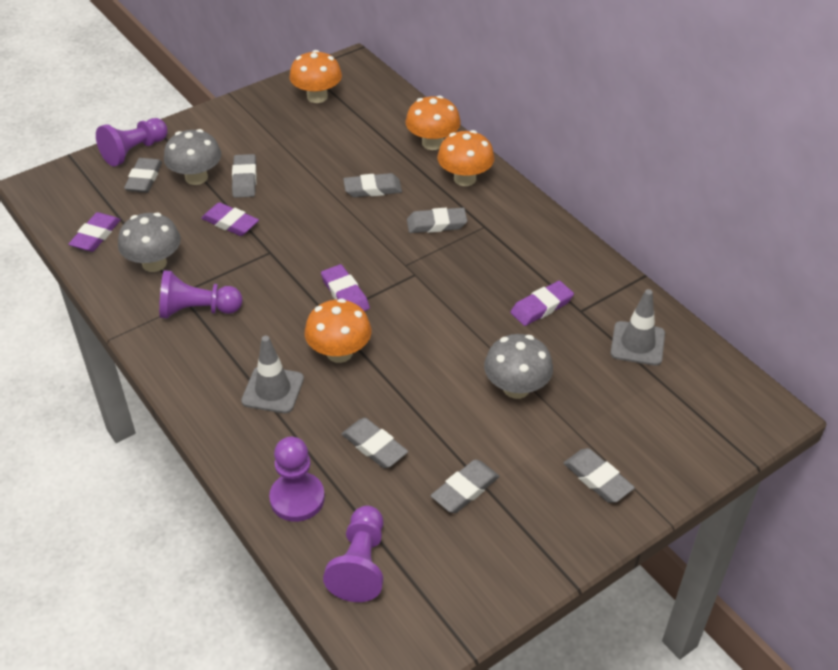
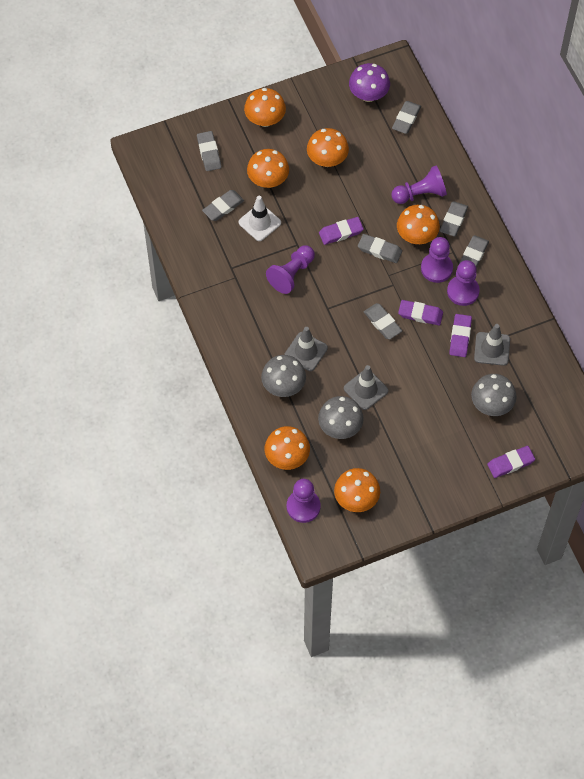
grey traffic cone: [241,336,304,413] [611,289,665,366] = 2 -> [285,327,328,371] [344,365,388,410] [474,324,510,366] = 3
orange mushroom: [289,50,342,103] [304,298,371,363] [406,95,461,150] [437,130,494,186] = 4 -> [244,88,286,127] [247,149,289,188] [265,426,310,470] [307,128,349,167] [334,468,380,512] [397,205,440,244] = 6
purple mushroom: none = 0 -> [349,63,390,102] = 1
purple pawn: [96,118,168,166] [159,270,243,319] [269,437,325,522] [323,506,383,602] = 4 -> [266,245,315,294] [287,479,321,523] [391,165,447,204] [421,237,453,283] [447,260,480,306] = 5
white traffic cone: none = 0 -> [238,195,281,241] = 1

